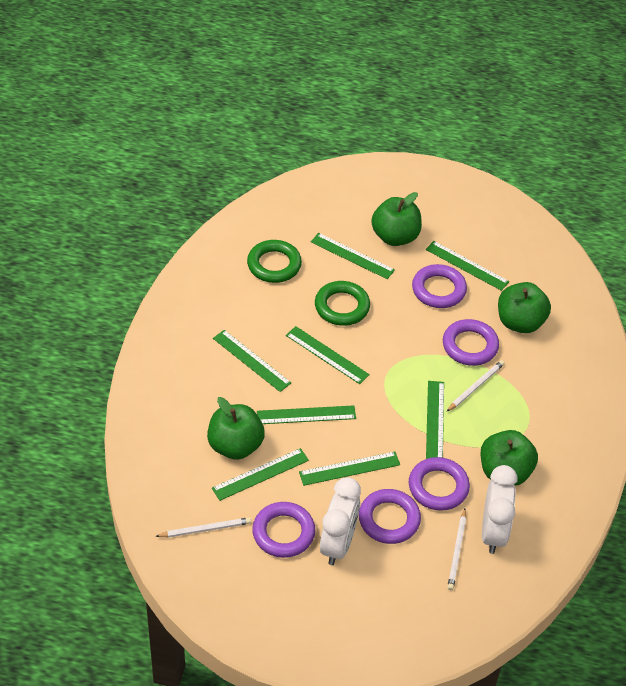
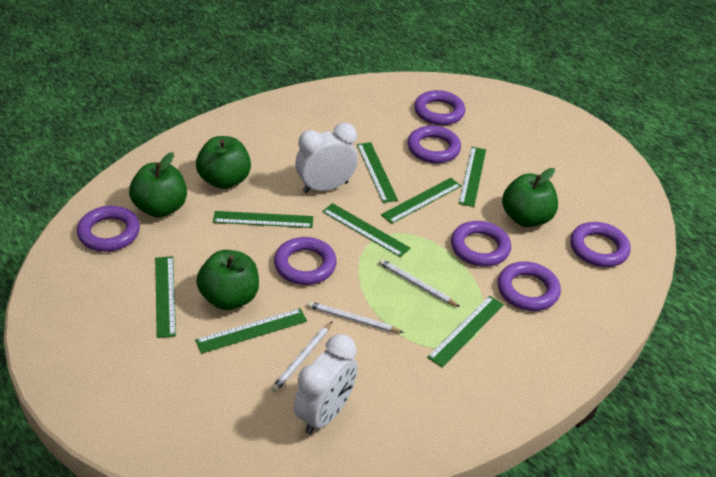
green ring: [247,240,302,283] [315,281,370,326] = 2 -> none = 0
purple ring: [252,502,315,558] [359,489,421,544] [409,457,470,511] [412,264,467,308] [443,319,499,366] = 5 -> [77,206,140,252] [274,237,337,285] [407,125,461,163] [414,90,465,125] [451,221,511,267] [498,262,561,311] [570,222,630,267] = 7

